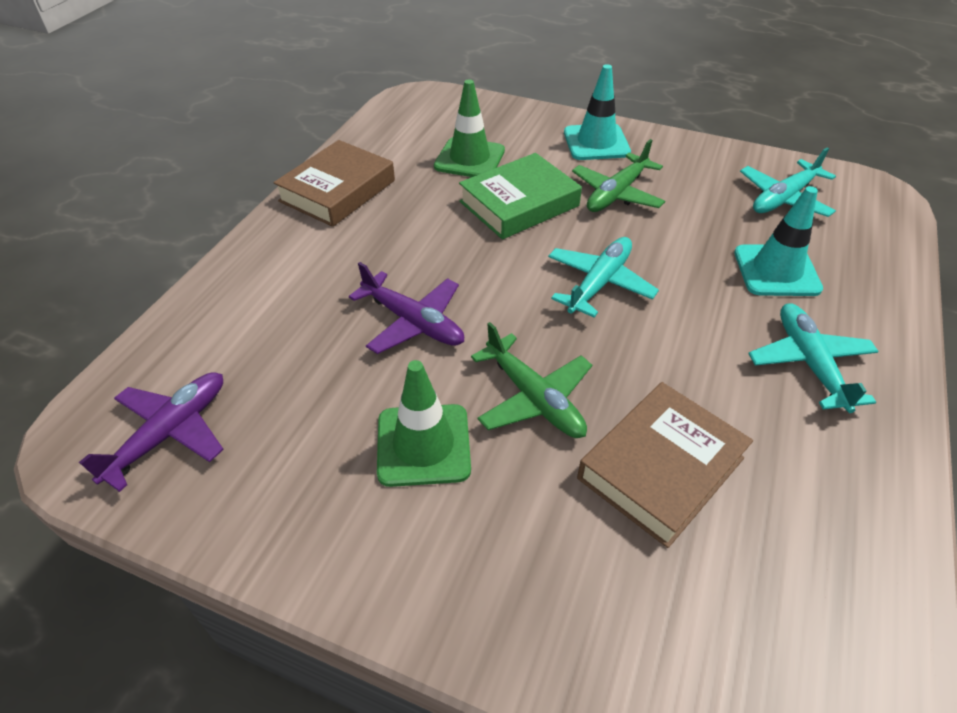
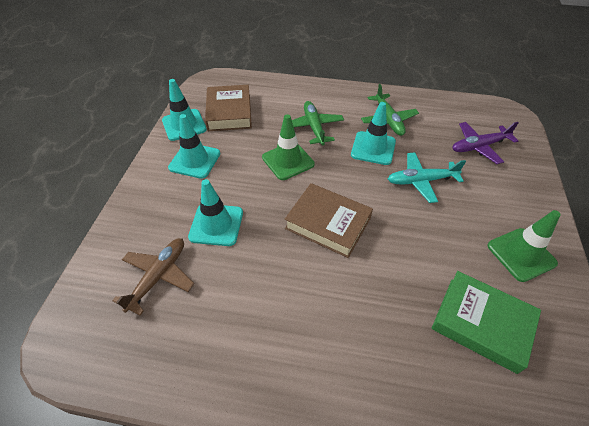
brown plane: none = 0 -> [112,238,194,316] = 1
purple plane: [79,372,224,492] [349,262,464,354] = 2 -> [452,122,519,164] = 1
turquoise plane: [548,237,659,317] [740,148,836,217] [748,303,879,413] = 3 -> [388,152,466,203] = 1
turquoise traffic cone: [564,64,631,160] [734,186,823,296] = 2 -> [162,79,207,141] [168,114,220,179] [188,179,243,246] [351,102,396,165] = 4

